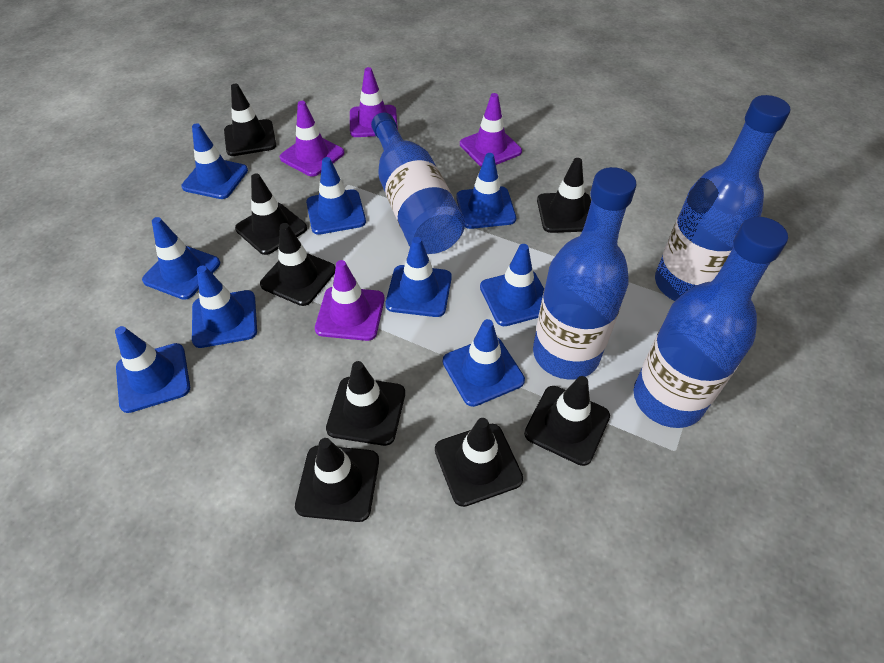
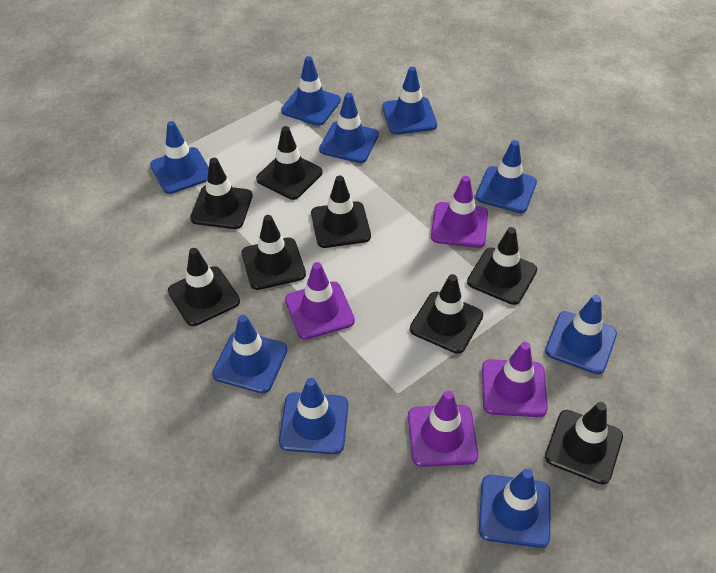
blue bottle: [371,113,465,254] [533,167,637,380] [633,217,788,428] [655,95,790,301] = 4 -> none = 0

